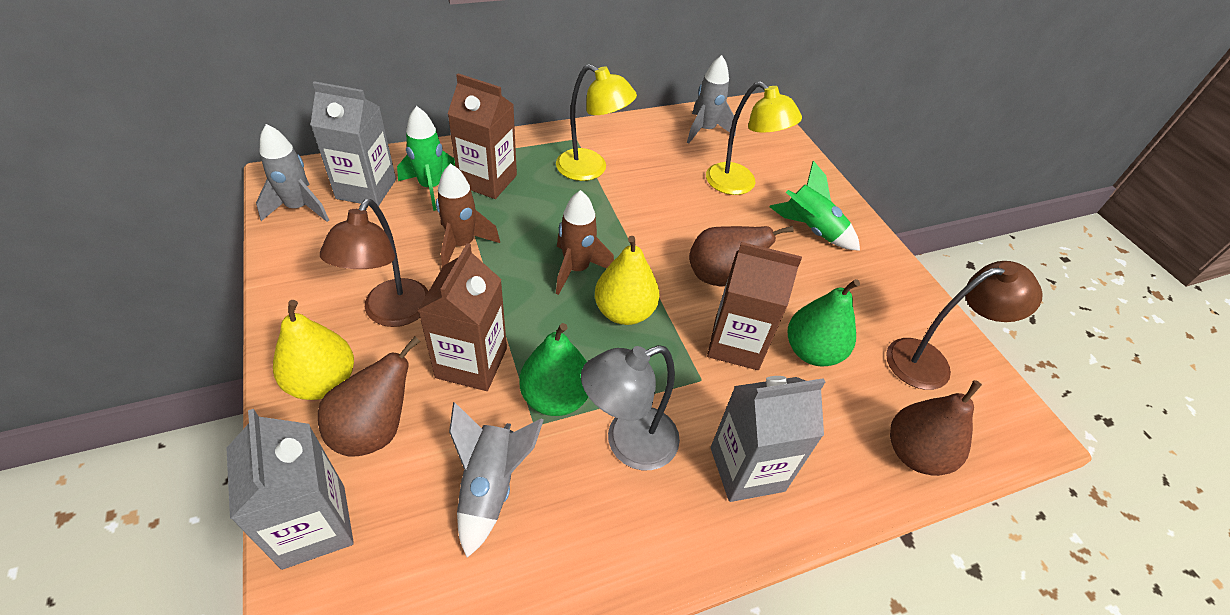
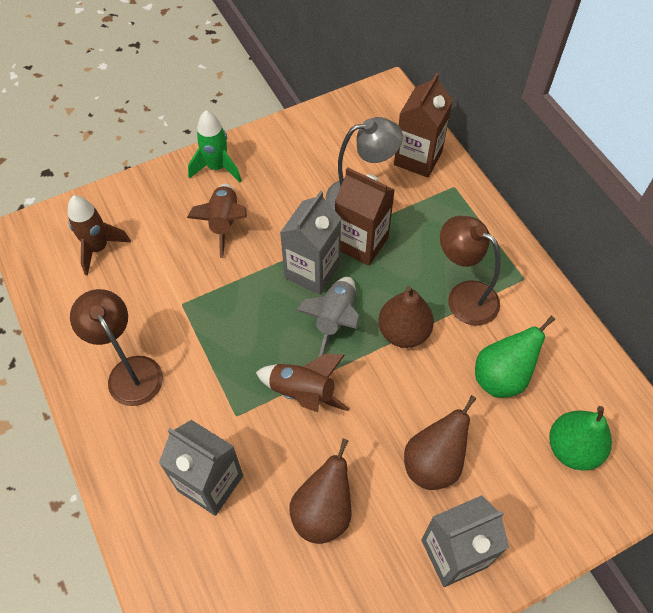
brown carton: [418,243,507,391] [448,73,517,199] [707,242,802,370] = 3 -> [335,167,395,266] [394,73,453,178] = 2
brown rocket: [436,163,500,268] [556,190,614,295] = 2 -> [68,195,131,275] [187,184,247,258] [256,354,350,412] = 3
green rocket: [397,106,455,211] [769,161,860,251] = 2 -> [188,110,242,182] = 1
grey rocket: [256,124,329,222] [449,402,544,558] [687,55,736,143] = 3 -> [295,277,360,357] = 1
yellow lamp: [556,64,637,181] [706,81,802,195] = 2 -> none = 0
yellow pear: [273,300,354,400] [595,236,659,325] = 2 -> none = 0

